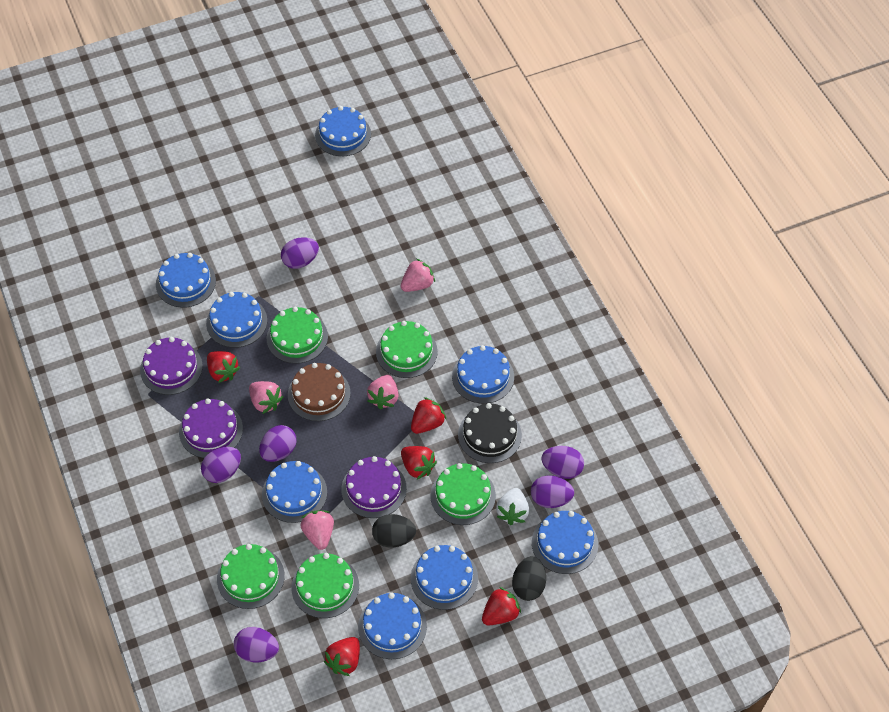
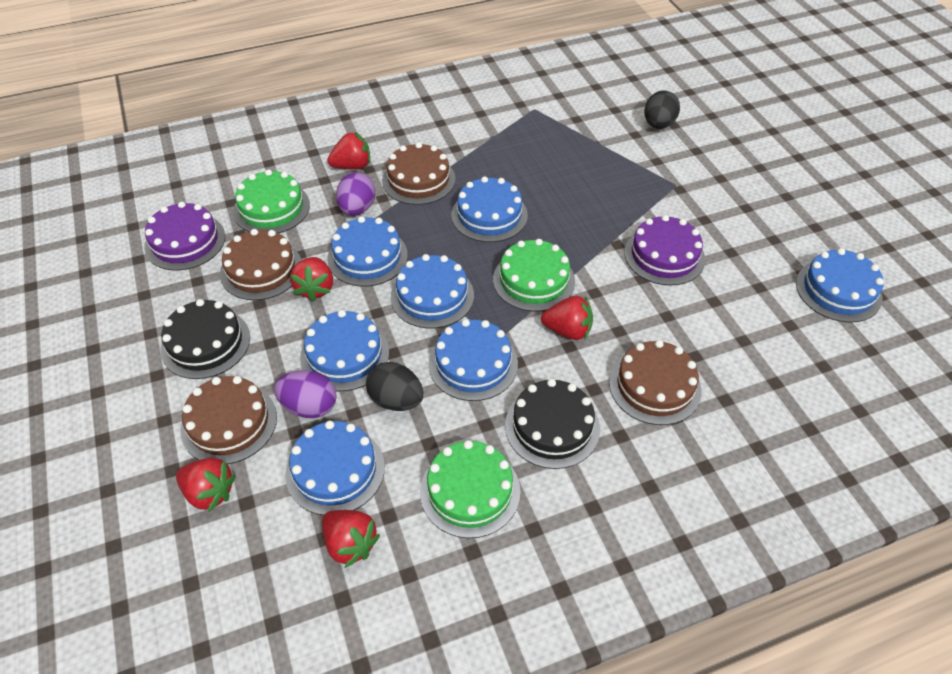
black cake: [458,403,522,463] = 1 -> [160,299,250,379] [505,379,600,469] = 2
blue cake: [156,253,216,308] [206,292,267,348] [262,461,327,523] [315,106,371,156] [358,593,427,659] [411,545,478,610] [452,345,514,404] [532,511,598,574] = 8 -> [285,421,385,515] [300,310,389,391] [327,216,408,287] [391,254,474,329] [429,319,518,401] [451,176,528,242] [796,248,884,323] = 7
brown cake: [288,363,351,421] = 1 -> [180,376,277,464] [220,229,302,300] [382,142,455,205] [609,340,701,425] = 4
green cake: [217,544,285,609] [267,307,328,364] [291,553,359,618] [376,321,438,378] [430,463,496,525] = 5 -> [233,169,310,233] [420,440,520,538] [493,239,575,312] = 3
pink strawberry: [249,381,283,414] [300,510,334,550] [367,375,398,410] [401,259,435,292] = 4 -> none = 0
purple cake: [140,337,203,395] [179,399,243,458] [341,456,407,518] = 3 -> [144,202,225,270] [624,215,705,285] = 2
purple egg: [201,447,241,483] [234,627,279,662] [259,425,297,462] [281,237,319,269] [531,475,574,508] [541,446,584,479] = 6 -> [274,370,337,418] [336,172,375,216] = 2
white strawberry: [496,488,529,525] = 1 -> none = 0

